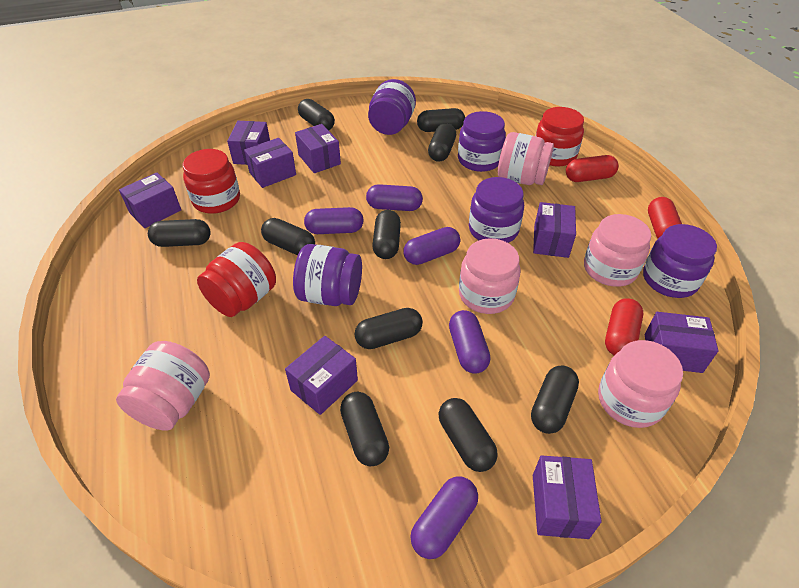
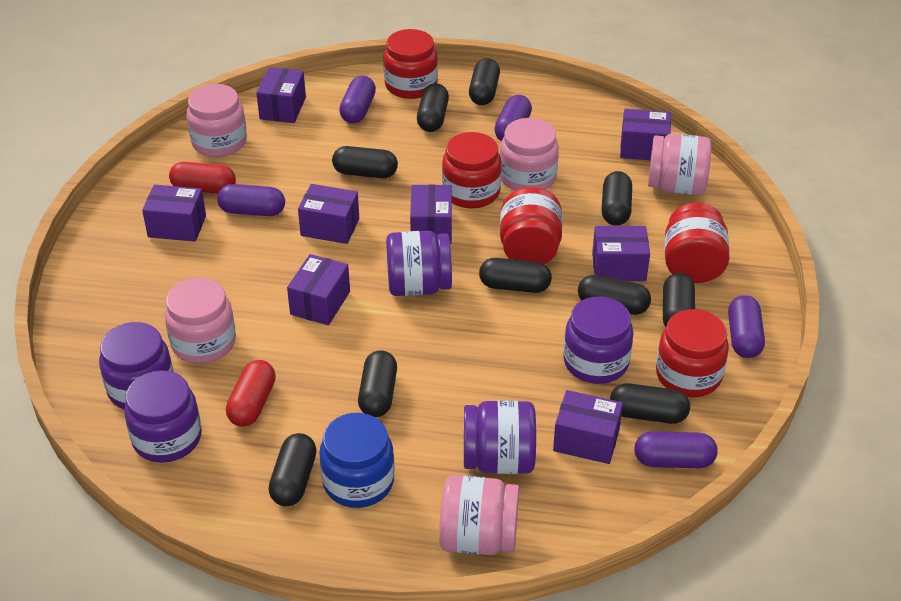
blue jar: none = 0 -> [319,413,395,508] = 1
red capsule: [566,155,619,182] [605,298,643,356] [648,197,682,239] = 3 -> [169,162,236,194] [226,360,276,427] = 2
red jar: [183,149,240,214] [197,242,276,317] [536,107,584,167] = 3 -> [383,29,438,99] [442,132,502,209] [500,187,562,264] [656,309,729,397] [665,202,730,283] = 5

